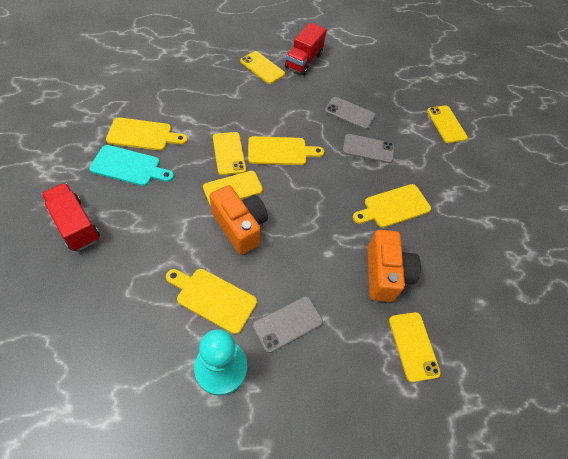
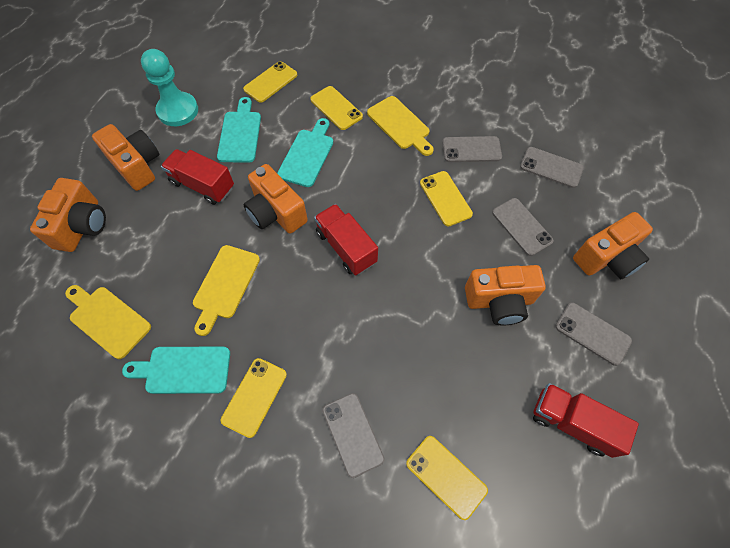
grey phone: [253,296,323,353] [325,97,376,130] [343,134,394,163] = 3 -> [322,393,385,478] [442,136,502,162] [492,198,554,256] [520,147,584,188] [556,303,632,366] = 5
orange camera: [210,185,268,255] [367,230,421,302] = 2 -> [30,178,106,252] [92,124,159,191] [244,164,308,234] [465,265,546,326] [573,212,653,279] = 5
red truck: [41,183,100,251] [285,22,327,75] = 2 -> [161,149,234,205] [314,204,378,275] [533,383,639,458] = 3
turquoise cutting board: [89,145,174,186] = 1 -> [122,347,230,394] [217,97,261,163] [277,118,333,187] = 3
yellow cutting board: [106,117,187,151] [166,269,257,334] [248,136,324,165] [353,184,431,228] = 4 -> [65,285,151,359] [193,245,260,336] [367,96,434,156] = 3

